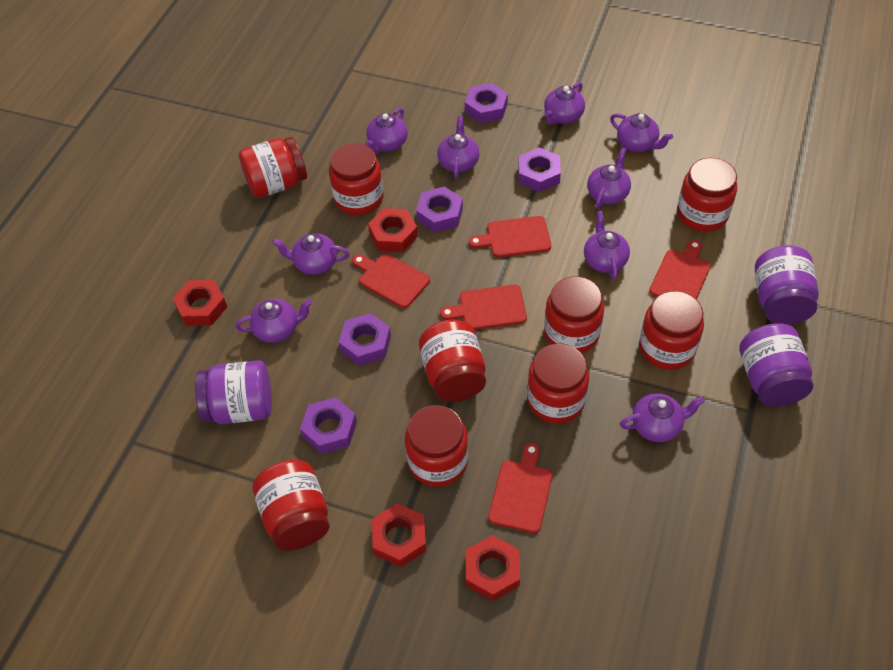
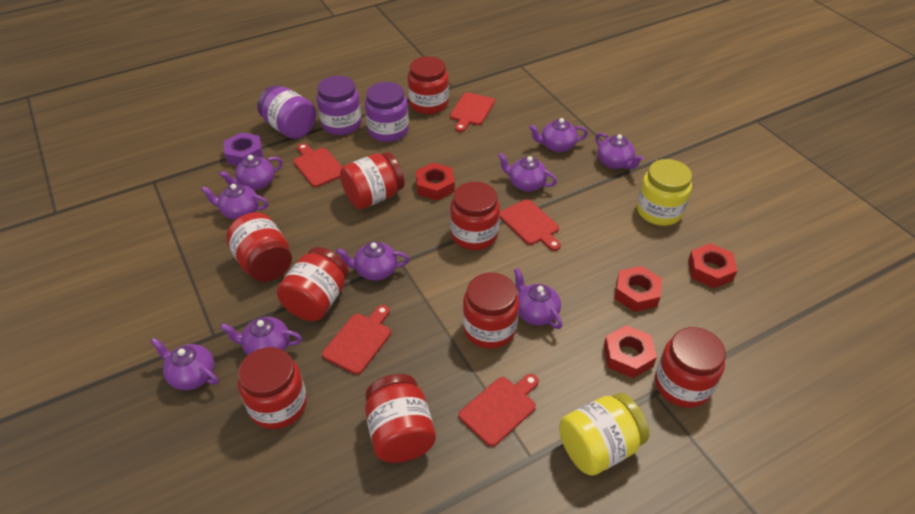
purple nut: [300,397,357,454] [339,313,391,366] [416,186,463,233] [465,83,508,123] [518,148,561,192] = 5 -> [224,132,263,166] = 1
yellow jar: none = 0 -> [559,393,649,476] [637,159,692,226] = 2

